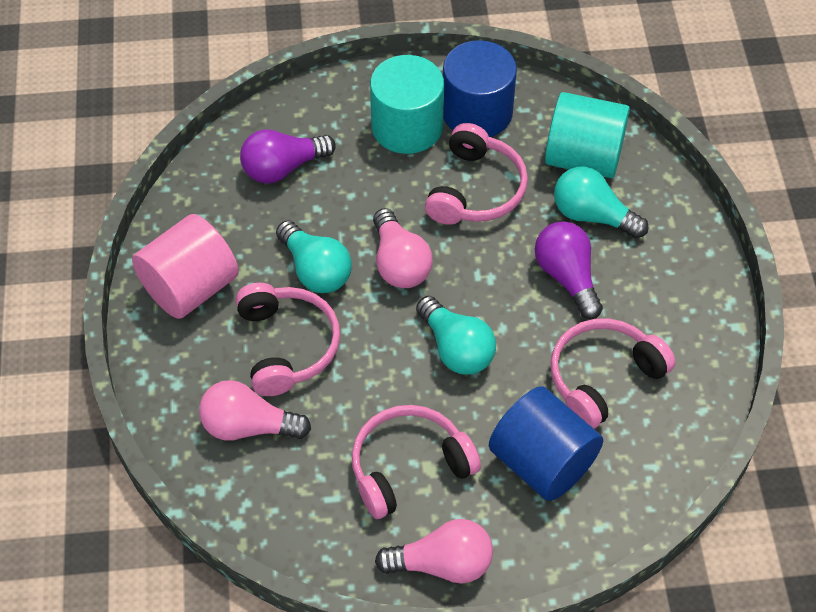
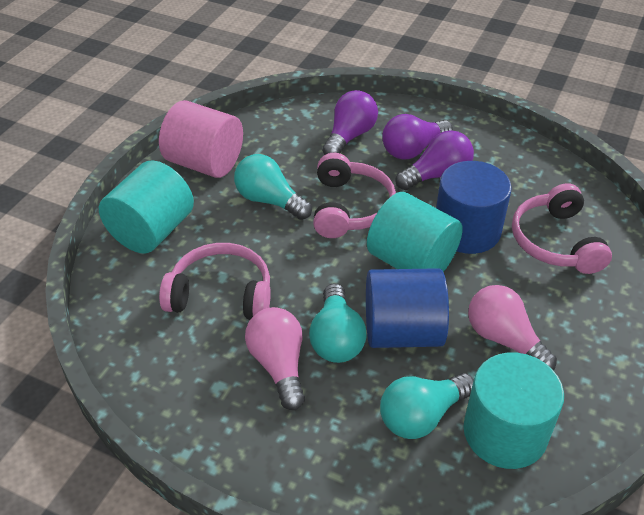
pink headphones: [235,283,340,396] [352,405,481,519] [425,123,528,225] [550,318,676,429] = 4 -> [159,243,271,320] [313,153,396,238] [512,183,612,274] = 3
pink light bulb: [199,380,311,441] [373,208,433,288] [375,519,493,584] = 3 -> [245,307,305,410] [468,285,557,371] = 2
purple light bulb: [240,129,336,184] [535,221,603,319] = 2 -> [322,90,378,155] [382,114,453,160] [395,130,474,190] = 3
turquoise cylinder: [370,55,444,154] [545,92,630,178] = 2 -> [99,160,194,253] [367,192,463,272] [463,352,564,469] = 3

